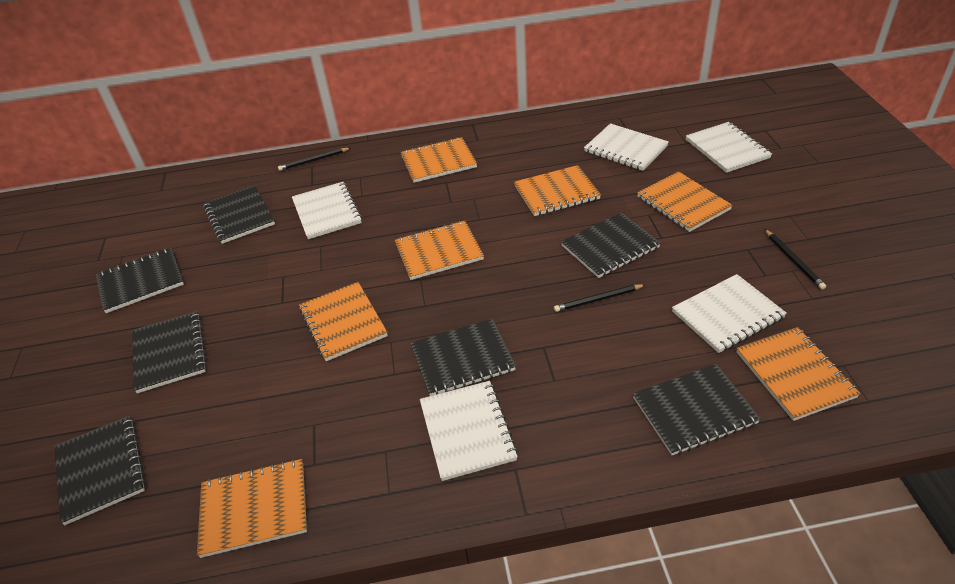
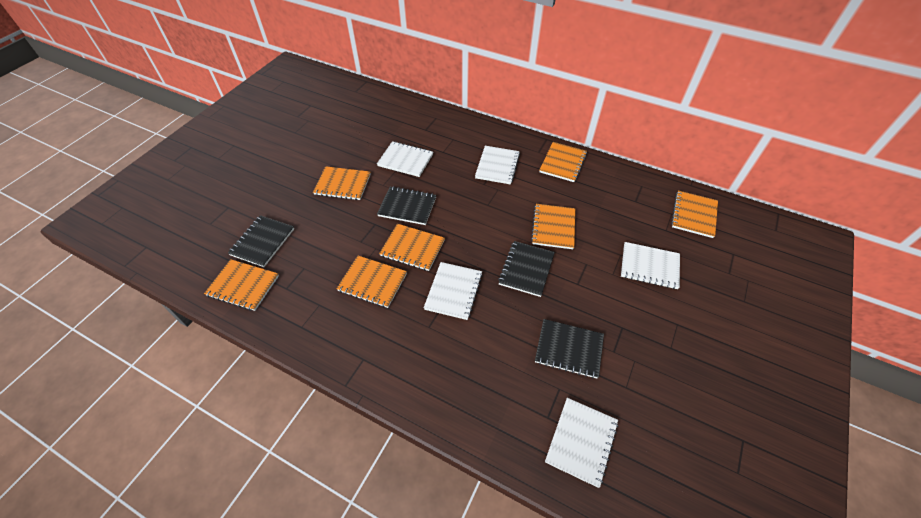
black notebook: [54,416,146,525] [96,248,184,313] [132,311,207,393] [203,185,275,244] [411,319,516,396] [561,213,661,278] [633,364,761,455] = 7 -> [228,215,294,267] [377,186,436,225] [498,241,555,297] [535,319,604,379] = 4
black pencil: [278,148,350,171] [554,284,645,312] [765,229,826,290] = 3 -> none = 0

